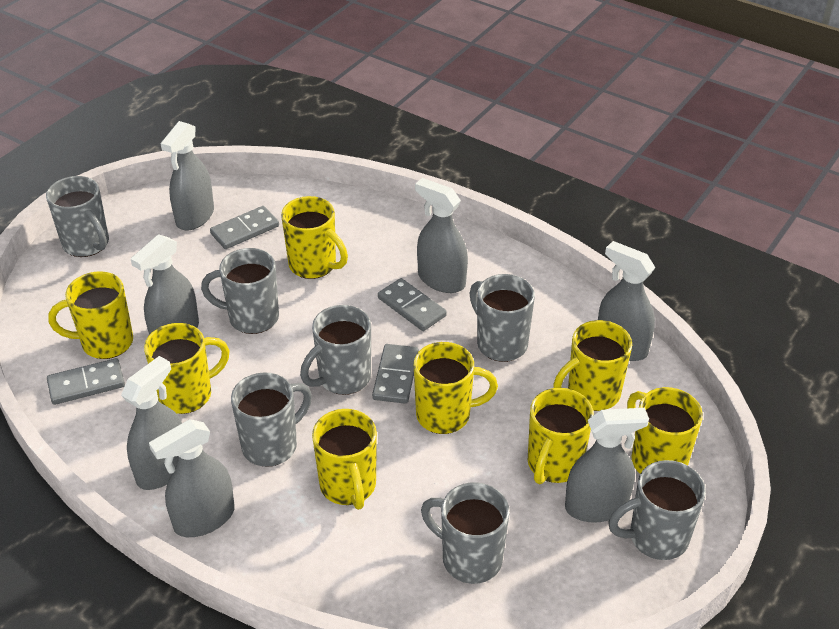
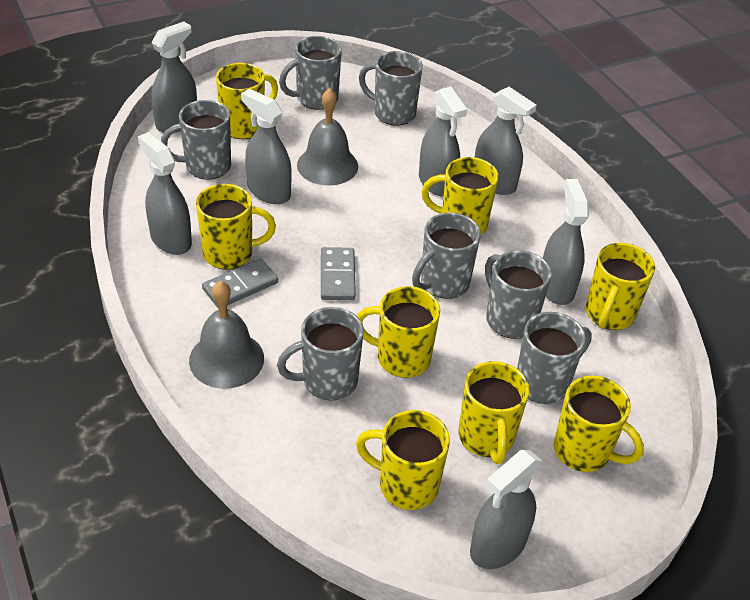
grey bell: none = 0 -> [189,281,264,389] [297,88,358,186] = 2
grey domino: [47,358,125,405] [210,206,279,249] [372,344,419,404] [378,278,447,331] = 4 -> [202,259,278,308] [321,247,356,300] = 2

